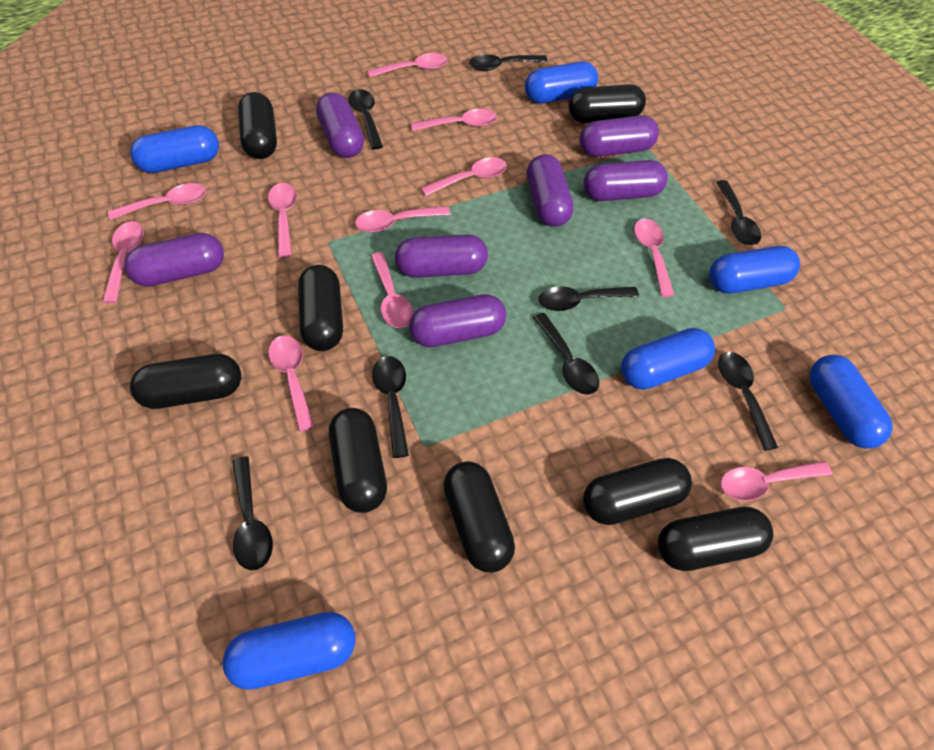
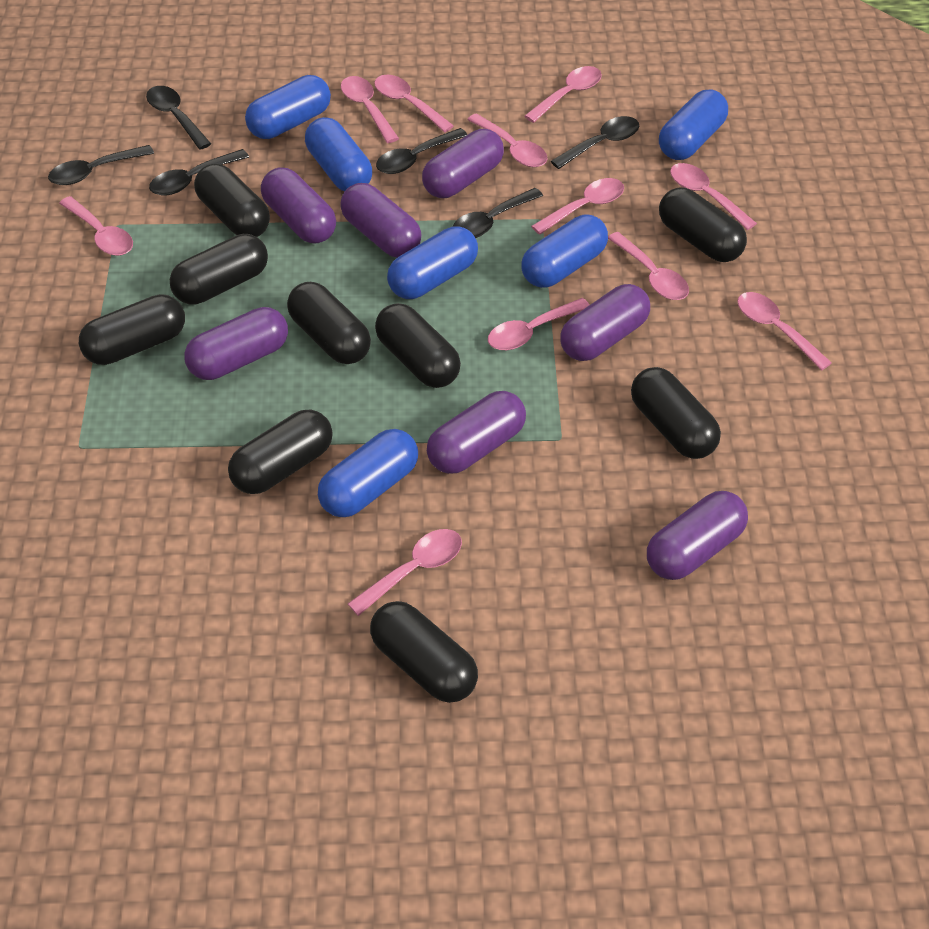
black capsule: [130,354,241,409] [238,92,277,159] [298,265,343,351] [329,408,387,513] [443,461,515,572] [569,84,646,123] [583,458,692,525] [658,507,773,571] = 8 -> [79,294,185,365] [170,234,268,305] [194,164,270,237] [228,410,333,494] [287,282,371,364] [370,601,478,703] [375,303,461,388] [631,367,721,459] [659,187,747,262] = 9
black spoon: [232,456,273,570] [348,89,383,149] [372,356,409,458] [469,54,548,71] [533,313,599,395] [539,286,639,311] [716,180,761,245] [718,352,778,451] = 8 -> [48,145,154,185] [146,86,211,150] [149,149,249,195] [376,128,467,174] [453,188,543,238] [551,116,639,169] = 6

